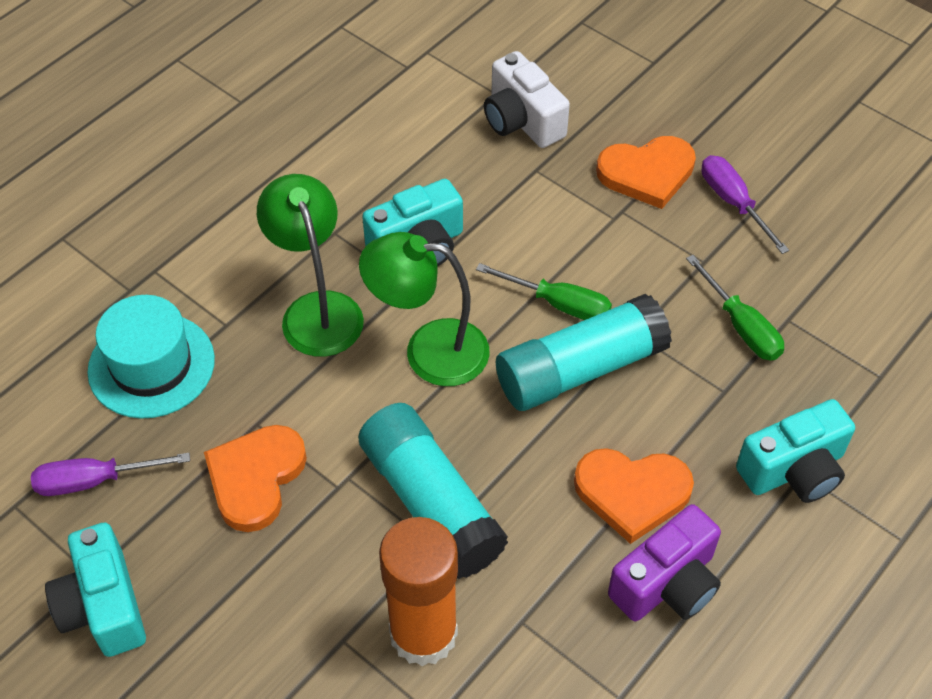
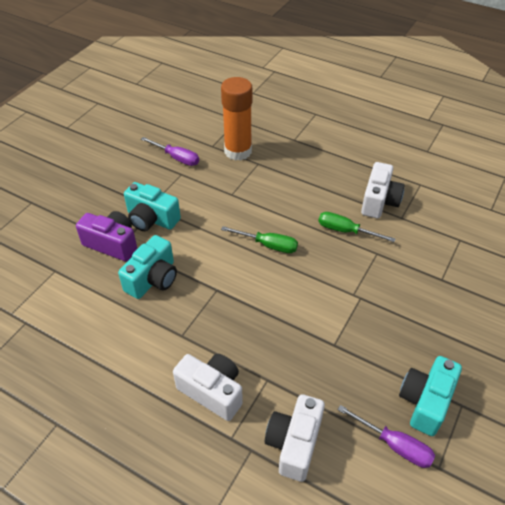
green lamp: [257,174,364,357] [359,232,490,386] = 2 -> none = 0
orange heart: [204,425,307,532] [574,448,694,544] [596,136,696,209] = 3 -> none = 0
turquoise glue stick: [358,403,508,579] [496,294,672,411] = 2 -> none = 0
turquoise hat: [87,295,215,419] = 1 -> none = 0
white camera: [484,51,570,148] = 1 -> [173,354,243,421] [265,394,325,482] [361,162,405,218] = 3

